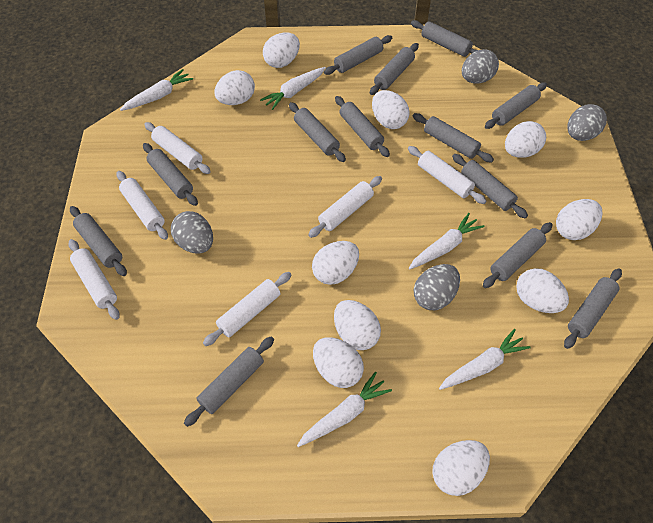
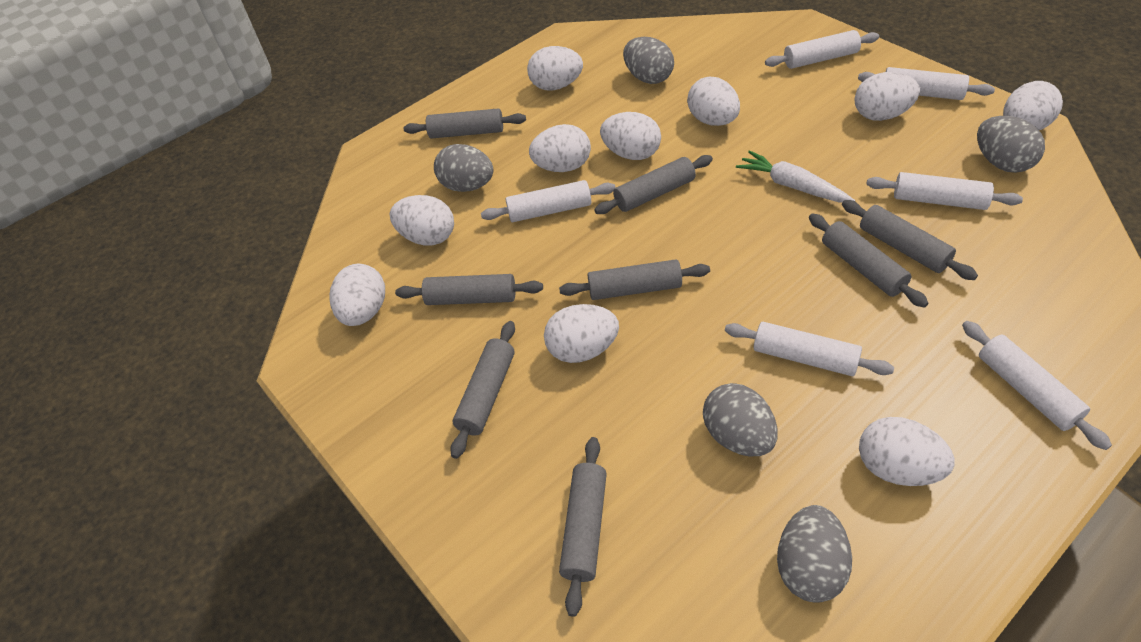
grey egg: [171,211,213,254] [414,264,460,310] [462,49,499,84] [567,104,607,141] = 4 -> [434,144,493,192] [623,37,674,84] [703,383,778,457] [777,505,852,603] [977,116,1045,173] = 5
grey rolling pin: [70,206,127,276] [143,143,198,206] [184,336,274,427] [289,102,346,162] [324,35,392,75] [335,96,390,157] [370,43,419,95] [411,20,477,57] [413,113,494,162] [452,154,528,218] [483,222,552,288] [485,82,547,129] [564,268,622,349] = 13 -> [395,274,543,305] [404,108,526,139] [450,321,515,459] [559,259,710,300] [559,437,607,617] [594,155,713,214] [809,214,928,308] [842,200,978,280] = 8
white carrot: [120,69,193,111] [260,67,326,110] [297,372,392,447] [409,213,484,269] [439,329,531,390] = 5 -> [736,150,855,202] = 1

